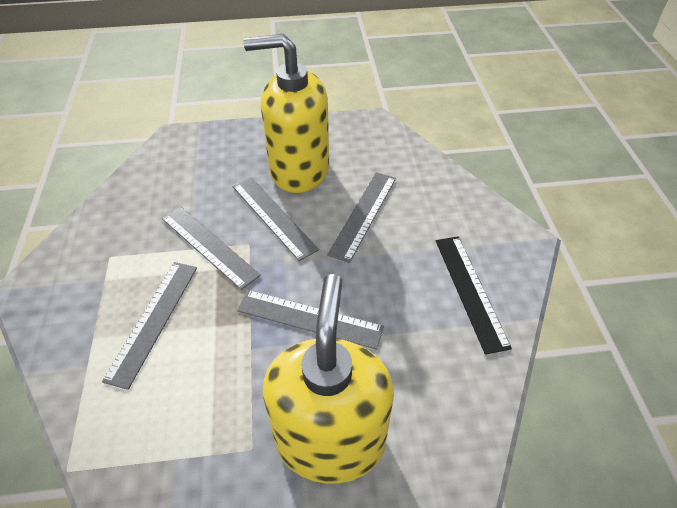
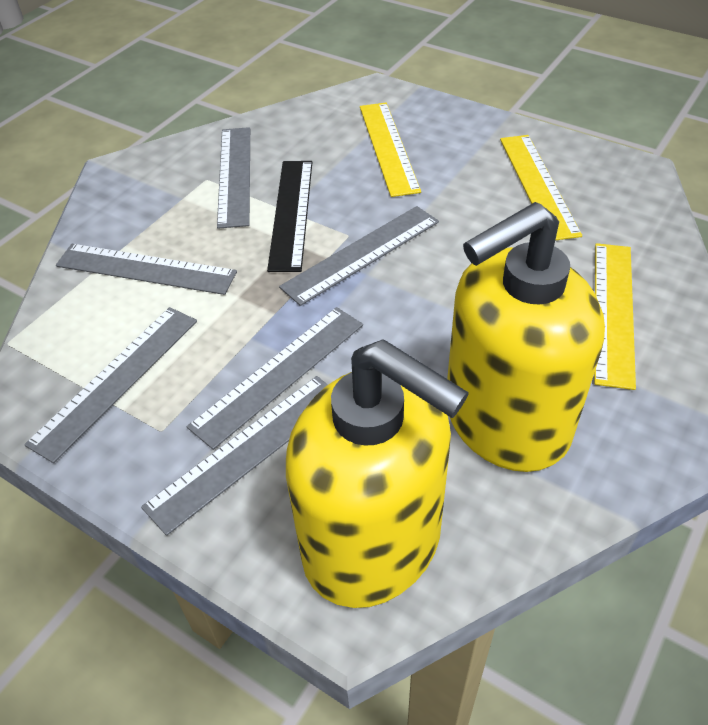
grey ruler: [102,262,197,390] [162,206,261,290] [233,177,319,261] [237,290,384,350] [327,172,396,263] = 5 -> [24,307,197,463] [56,244,237,295] [141,376,328,536] [187,307,363,450] [217,127,250,229] [279,206,439,306] = 6
yellow ruler: none = 0 -> [360,103,421,197] [500,135,582,241] [594,243,636,390] = 3

